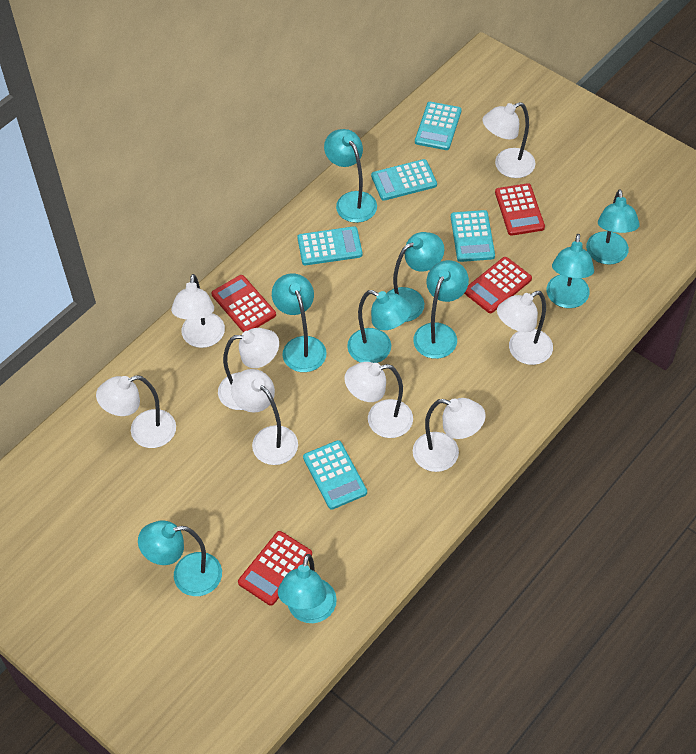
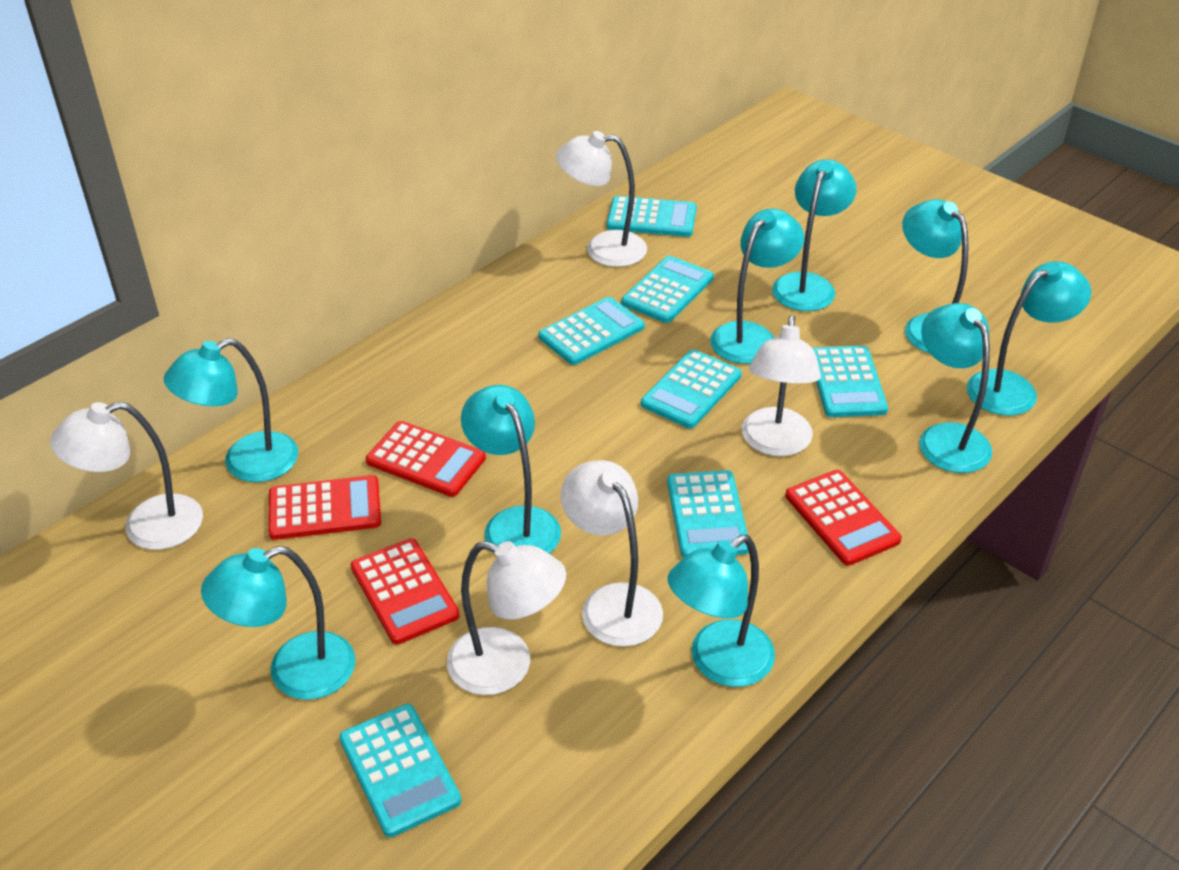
turquoise calculator: [297,226,363,265] [303,440,367,510] [371,159,437,201] [415,102,461,150] [451,210,495,262] = 5 -> [339,704,461,837] [538,297,645,365] [607,196,697,237] [621,256,714,323] [641,349,742,429] [667,470,749,558] [812,346,888,417] = 7
white lamp: [96,375,176,448] [171,274,225,348] [218,328,279,410] [231,369,298,465] [344,362,413,438] [413,398,486,472] [483,102,536,178] [497,291,553,365] = 8 -> [50,402,203,550] [447,541,566,695] [556,131,647,267] [561,460,663,647] [742,315,821,456] = 5

